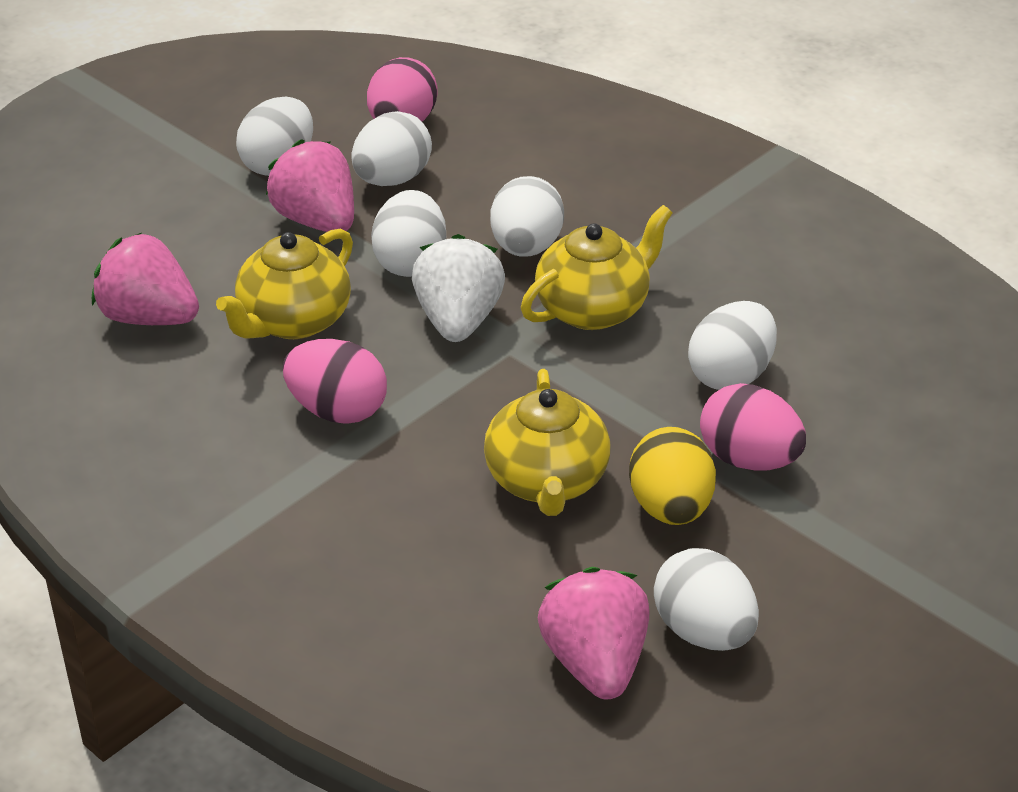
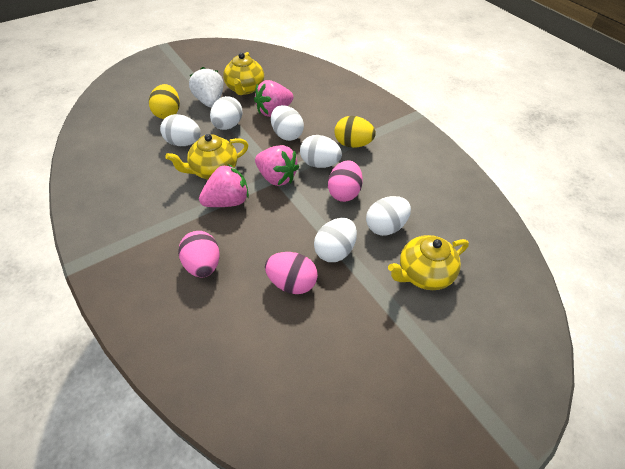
yellow egg: [629,427,716,525] = 1 -> [149,84,180,119] [334,116,376,148] = 2

